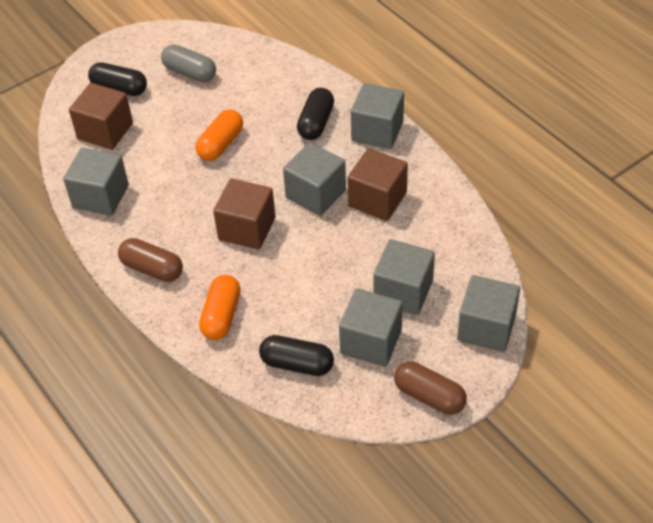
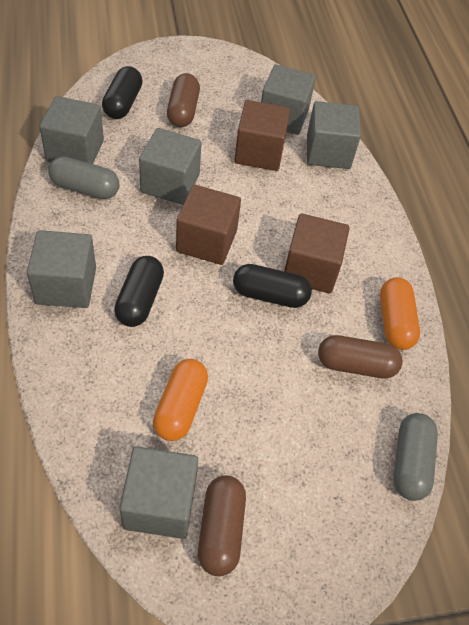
brown capsule: [118,238,183,282] [394,361,467,415] = 2 -> [167,73,200,127] [198,475,246,576] [318,335,403,378] = 3
grey capsule: [161,45,216,82] = 1 -> [48,156,120,199] [393,413,438,501] = 2

